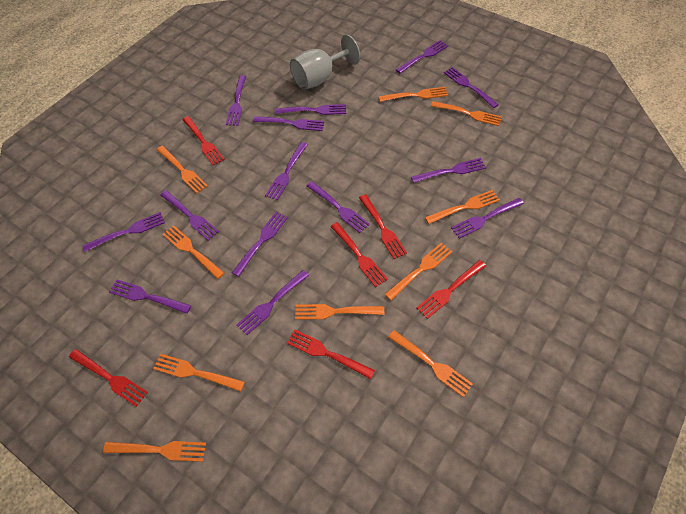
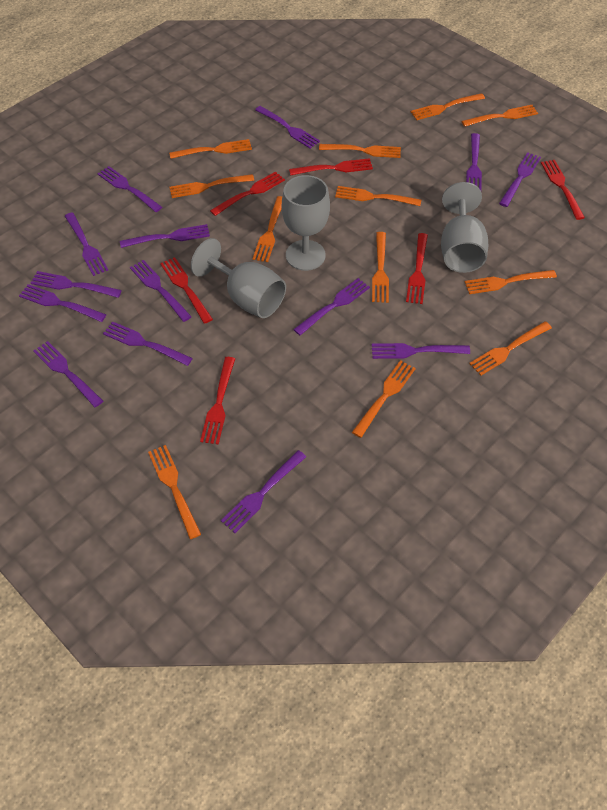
grey goblet: [290,35,360,90] = 1 -> [191,238,286,318] [282,175,330,271] [441,182,488,273] = 3
orange fork: [103,441,206,462] [153,354,245,391] [156,146,208,193] [162,225,224,279] [295,304,384,320] [379,87,448,102] [385,243,452,300] [388,330,473,397] [425,190,500,224] [431,101,502,126] = 10 -> [148,445,201,539] [169,139,252,159] [169,174,254,198] [253,196,282,262] [319,144,401,158] [335,186,421,206] [352,360,416,438] [372,232,389,303] [410,93,485,120] [462,105,538,127] [465,270,557,294] [469,321,552,376] = 12

